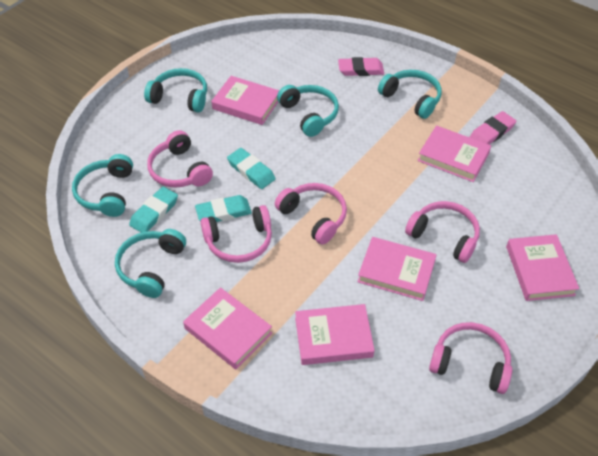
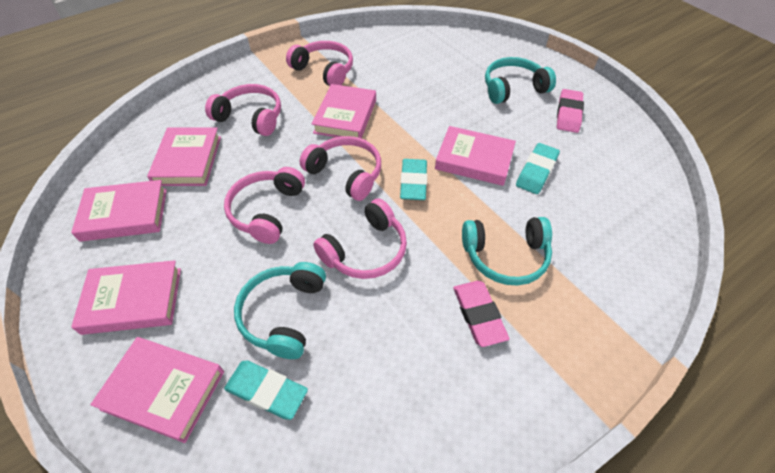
turquoise headphones: [72,154,133,217] [115,229,186,298] [144,68,207,113] [277,85,339,137] [378,70,442,119] = 5 -> [234,262,326,359] [462,217,552,286] [485,57,556,104] = 3

